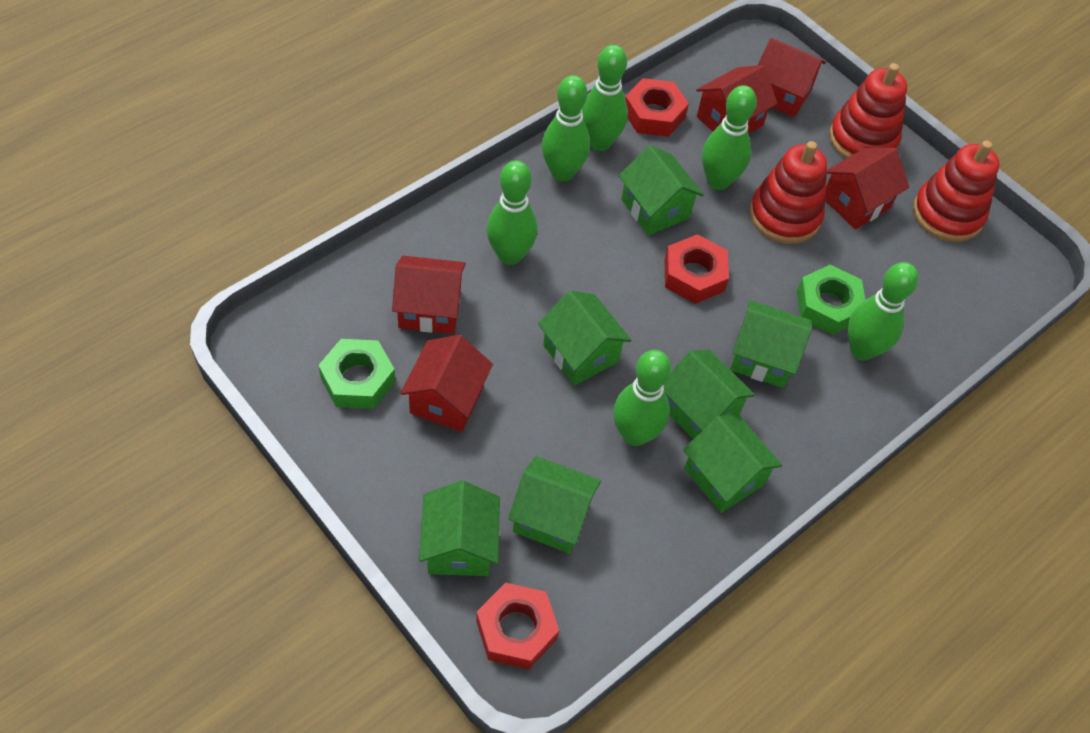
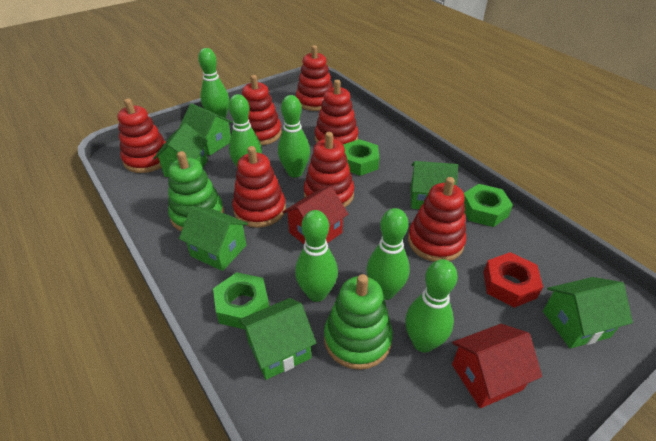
green house: [419,480,500,576] [508,456,601,554] [538,291,631,386] [619,145,704,235] [664,350,755,439] [683,415,782,513] [730,300,812,388] = 7 -> [153,123,208,177] [179,103,233,156] [179,206,248,271] [239,298,316,380] [411,161,458,209] [543,277,633,348] = 6
green nut: [318,339,395,409] [797,265,865,335] = 2 -> [213,272,269,329] [343,139,379,176] [464,184,513,227] = 3
green stacking toy: none = 0 -> [168,151,224,231] [324,274,393,370] = 2
red house: [392,256,466,334] [400,335,493,432] [696,65,778,133] [758,38,826,117] [825,147,909,229] = 5 -> [283,186,348,244] [452,324,542,408] = 2
red nut: [476,582,559,669] [625,78,689,137] [665,234,729,304] = 3 -> [484,252,543,308] = 1
red stacking toy: [750,141,827,244] [829,63,907,159] [913,140,1000,242] = 3 -> [118,98,165,173] [232,146,286,228] [242,75,282,145] [296,45,333,111] [304,132,354,207] [315,80,358,144] [408,177,466,262] = 7

